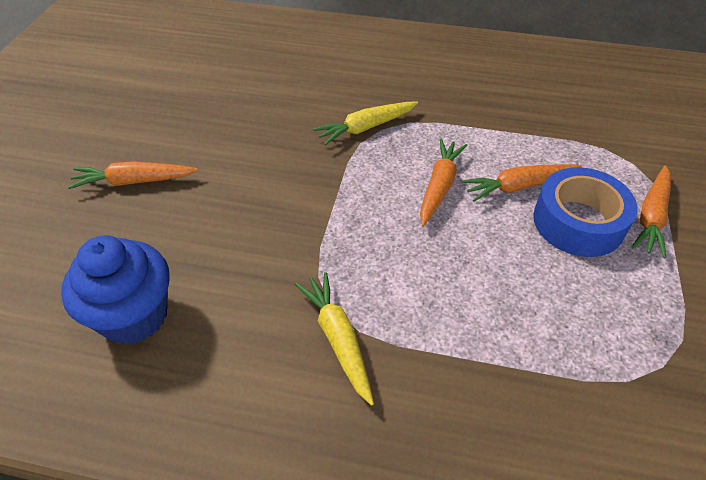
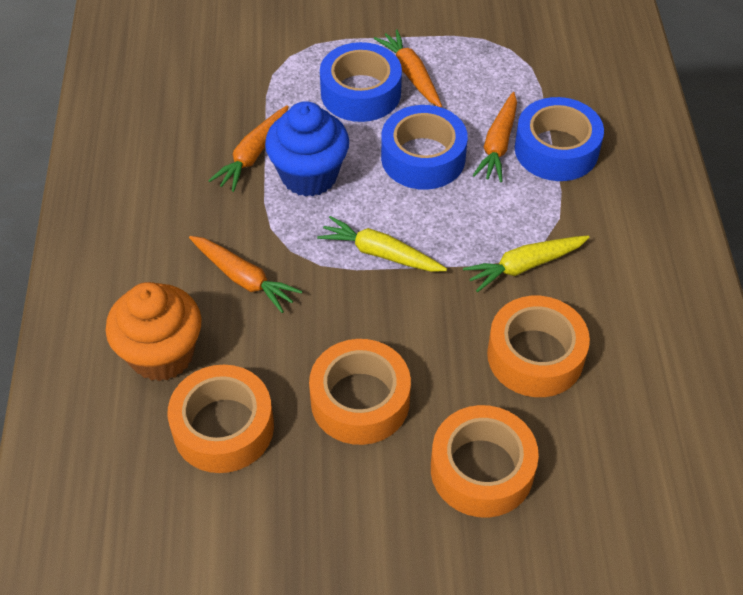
blue tape: [533,167,638,257] = 1 -> [320,42,402,122] [381,105,468,190] [515,97,604,181] = 3
orange cupcake: none = 0 -> [106,282,202,381] = 1
orange tape: none = 0 -> [168,365,274,473] [309,339,411,445] [431,405,539,518] [487,296,590,397] = 4

